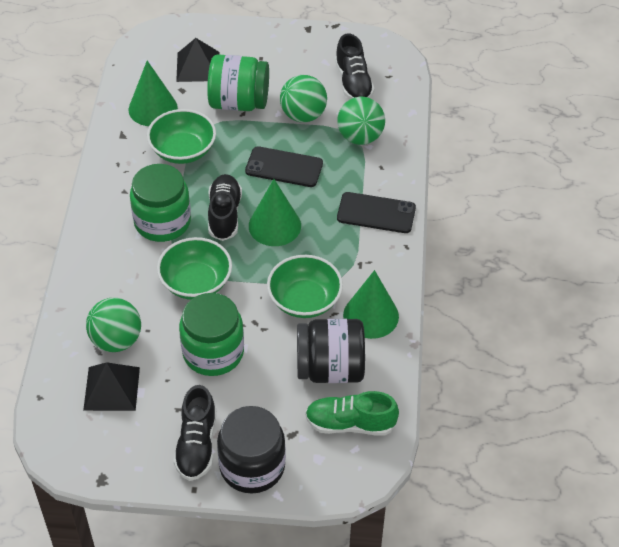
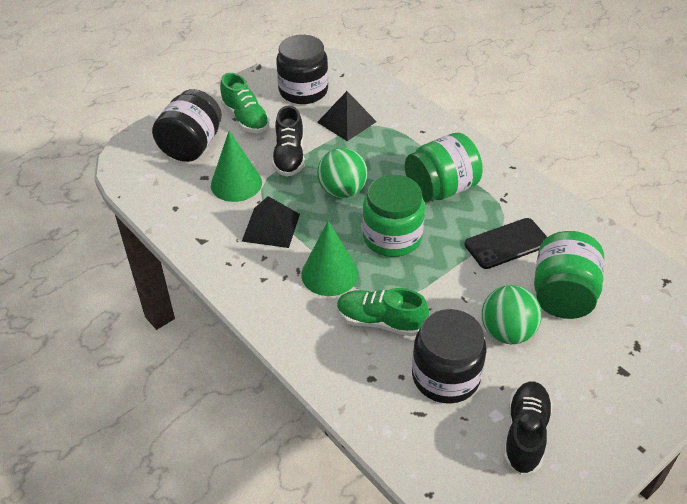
black jar: [217,406,286,493] [297,319,365,383] = 2 -> [152,89,222,162] [276,35,328,104] [412,309,487,404] = 3
black phone: [245,146,323,187] [337,192,416,233] = 2 -> [465,218,547,269] = 1
black shoe: [174,385,216,481] [208,174,242,241] [335,34,374,99] = 3 -> [272,106,305,177] [503,381,553,475] = 2
green ball: [86,298,141,352] [280,75,327,122] [337,97,385,145] = 3 -> [317,148,368,198] [482,285,542,344] = 2
green bowl: [147,109,216,164] [157,237,232,300] [267,255,343,318] = 3 -> none = 0
green cone: [129,61,178,126] [249,179,301,246] [343,270,399,339] = 3 -> [211,131,262,202] [301,221,358,296] = 2
green shoe: [305,391,399,436] = 1 -> [220,73,270,133] [337,288,429,337] = 2

